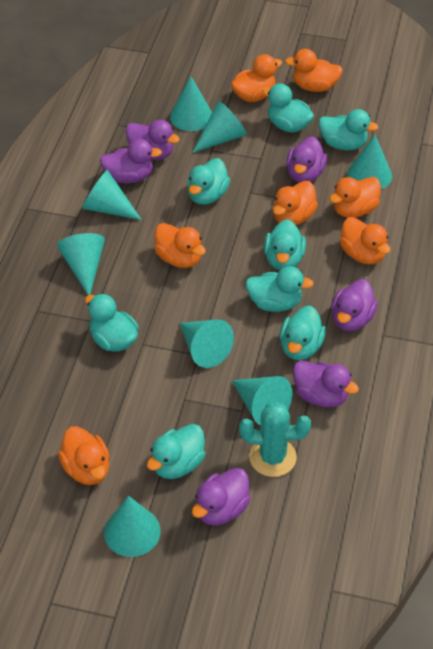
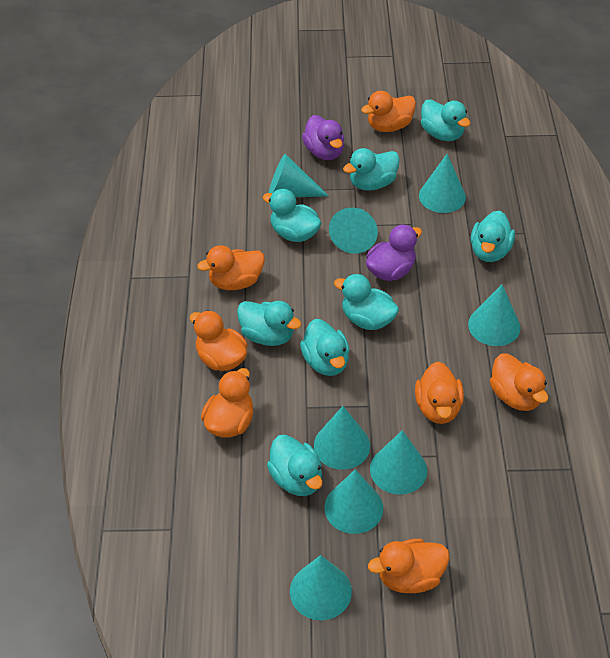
purple duck: [100,139,162,184] [126,120,180,160] [192,468,251,526] [286,136,327,183] [293,361,359,407] [331,279,378,331] = 6 -> [302,115,344,160] [366,225,422,281] = 2
turquoise cactus: [239,401,311,477] = 1 -> none = 0

